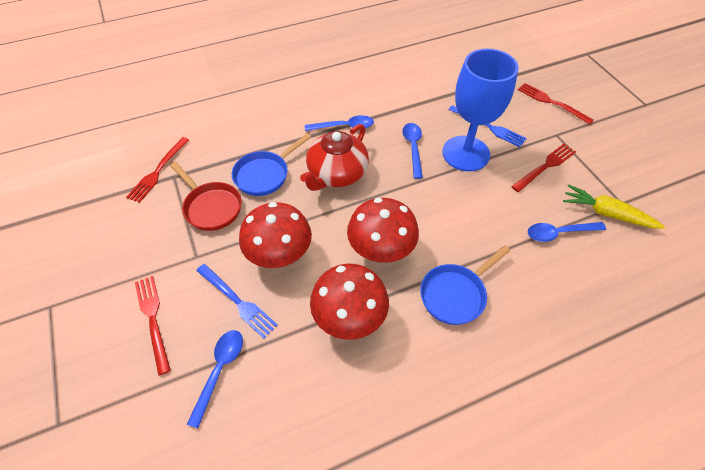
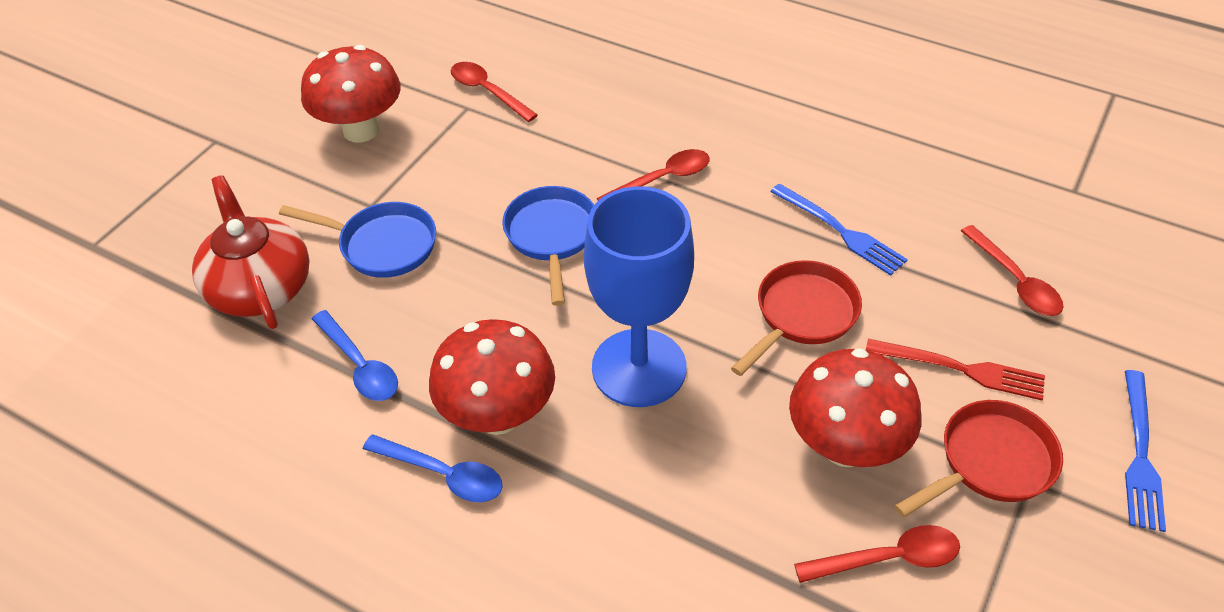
blue spoon: [187,330,243,428] [305,115,374,131] [403,123,423,179] [527,222,606,242] = 4 -> [312,310,398,401] [363,434,503,502] = 2
red fork: [126,137,189,203] [135,276,171,376] [511,144,576,192] [518,83,594,125] = 4 -> [866,339,1045,400] = 1
red pan: [170,162,242,231] = 1 -> [731,260,862,376] [894,400,1063,517] = 2
red spoon: none = 0 -> [451,62,538,122] [597,149,710,201] [794,525,960,583] [961,225,1063,316] = 4
yellow carrot: [563,184,665,229] = 1 -> none = 0

